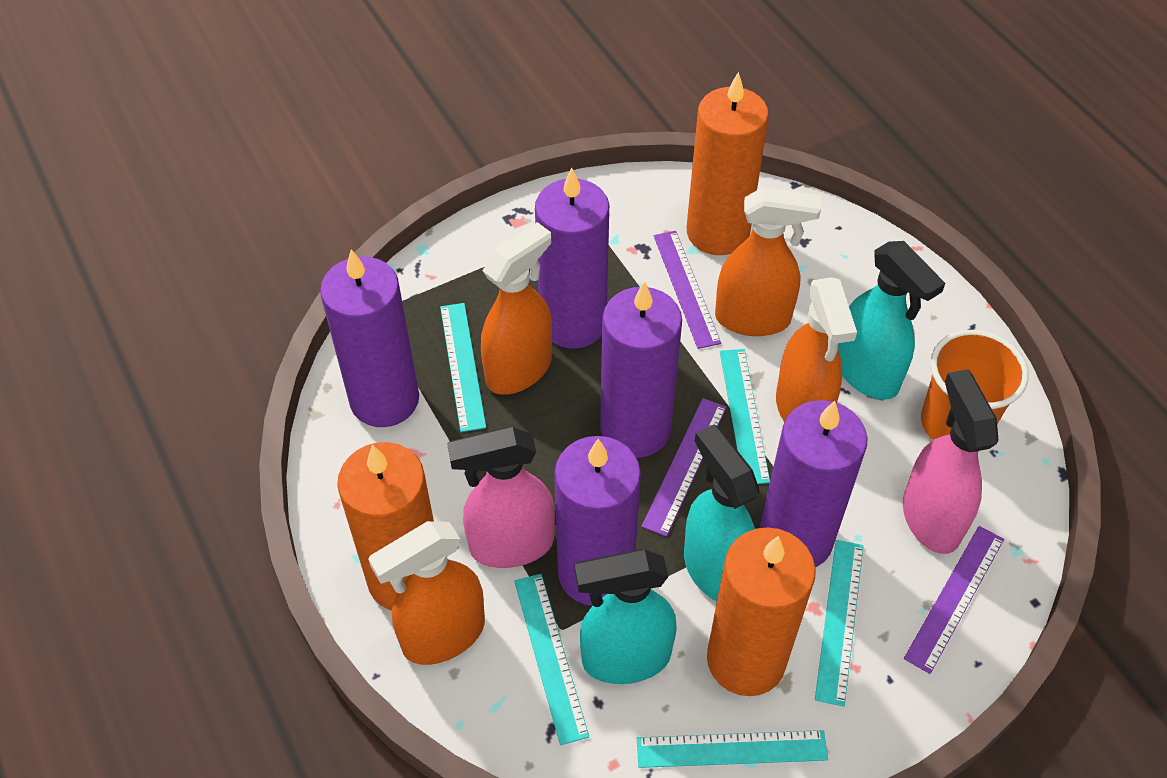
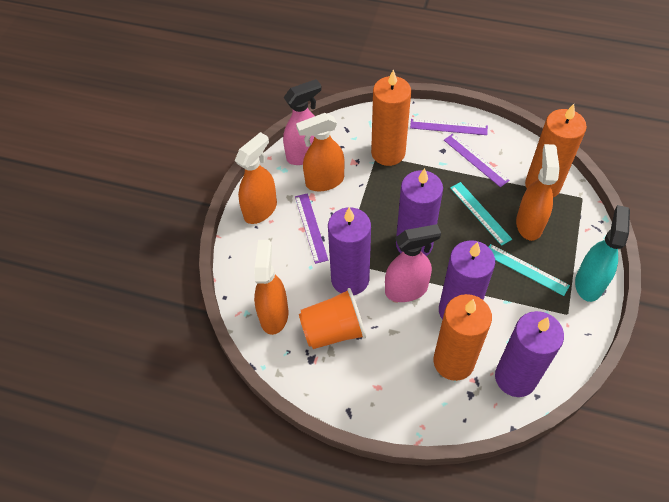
purple candle: [320,249,419,427] [535,168,609,349] [554,436,641,606] [600,281,682,458] [759,400,867,567] = 5 -> [328,207,371,295] [396,168,443,256] [439,240,495,320] [495,311,564,397] = 4
turquoise ruler: [440,303,486,432] [514,574,589,745] [637,730,828,768] [720,349,770,484] [815,540,864,707] = 5 -> [450,182,512,246] [489,244,570,296] = 2
turquoise spray bottle: [575,549,677,684] [684,424,760,601] [838,241,945,400] = 3 -> [575,205,630,302] = 1

